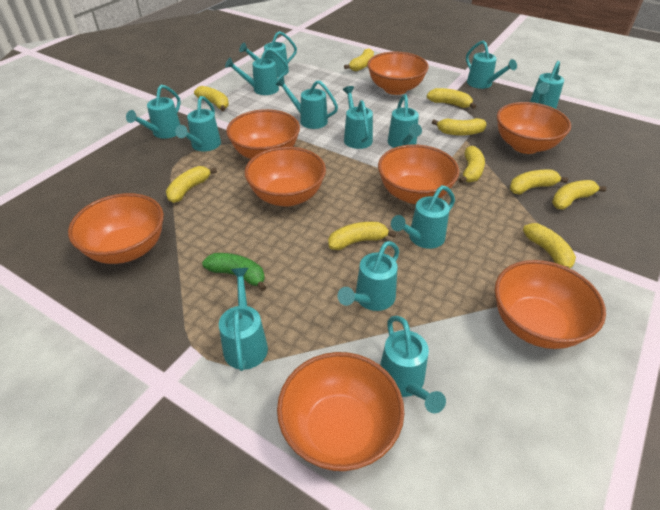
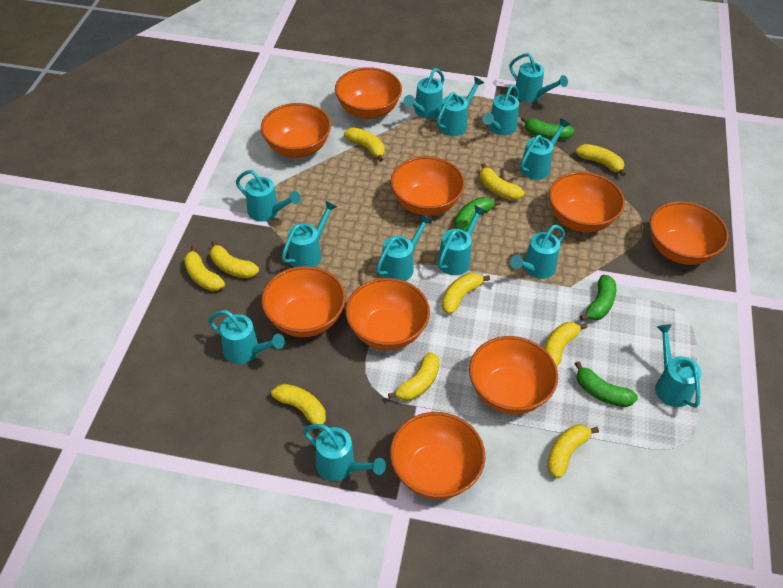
green banana: [202,253,266,291] = 1 -> [455,197,501,231] [521,116,575,140] [575,361,638,407] [580,275,616,321] = 4
orange bowl: [68,193,164,264] [226,109,300,159] [245,147,326,207] [277,352,404,471] [367,52,429,95] [378,144,459,204] [495,260,606,349] [497,102,571,154] = 8 -> [261,103,331,158] [261,266,346,337] [335,67,402,119] [346,278,430,350] [390,156,465,216] [390,412,486,499] [469,336,558,414] [549,172,625,232] [650,201,729,265] = 9

